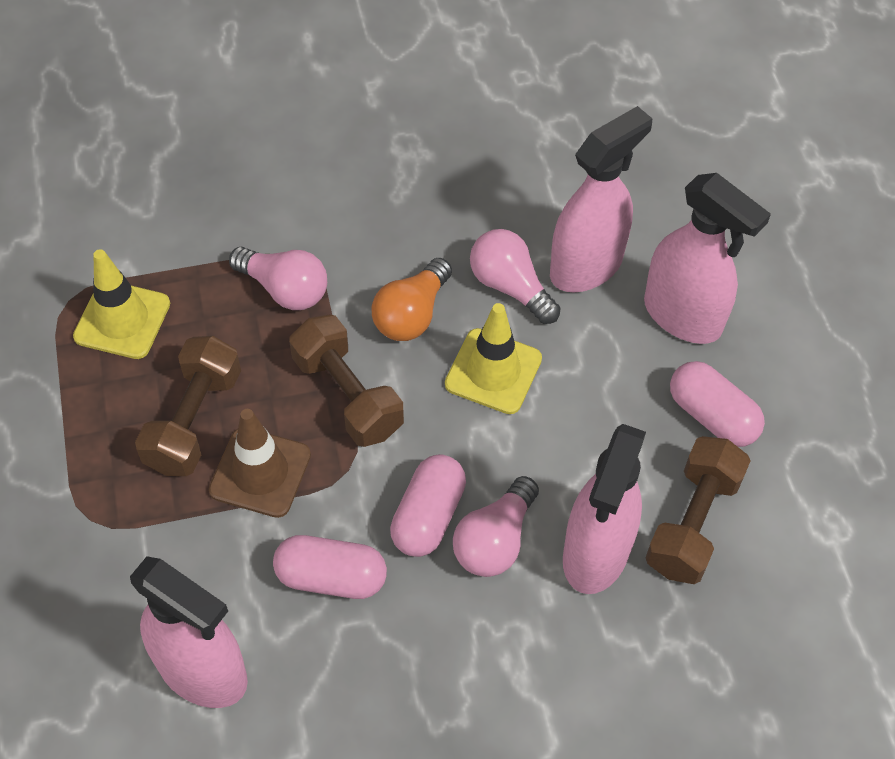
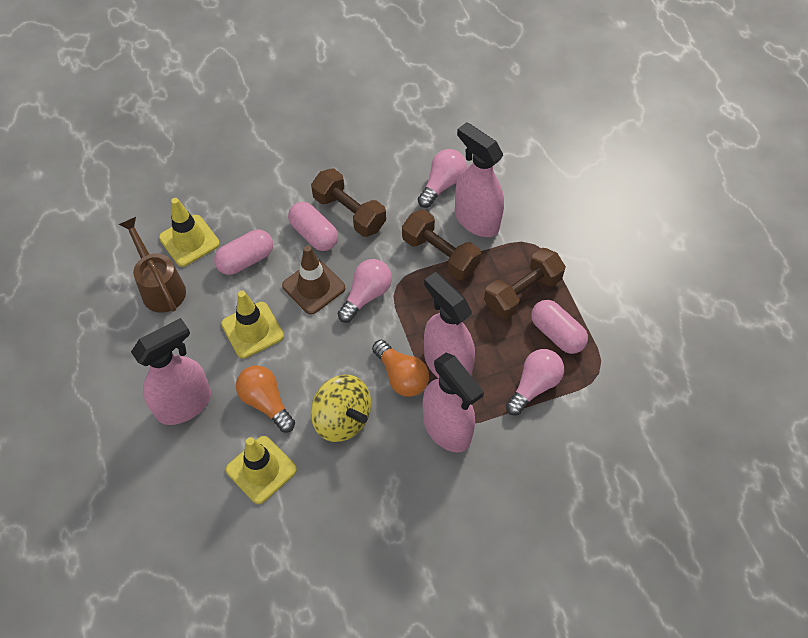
brown watering can: none = 0 -> [119,217,186,313] = 1
orange light bulb: [372,258,452,341] = 1 -> [236,366,295,433] [372,340,429,397] = 2
yellow spinning top: none = 0 -> [311,375,371,442] = 1
yellow traffic cone: [73,249,170,359] [445,303,542,414] = 2 -> [159,198,220,267] [221,291,284,358] [226,436,297,504] = 3

